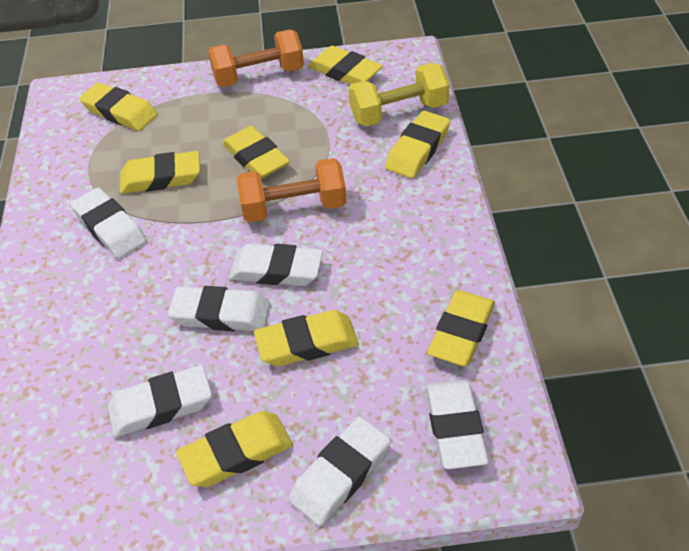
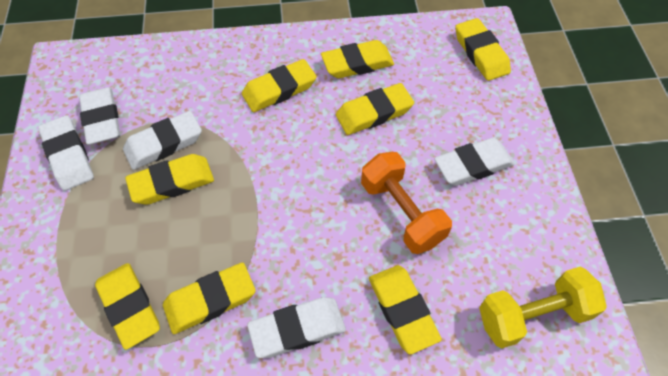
orange dumbbell: [208,30,304,87] [237,158,347,223] = 2 -> [361,152,452,254] = 1
white eraser: [71,188,147,259] [107,365,212,437] [168,286,270,331] [229,244,323,286] [289,417,391,526] [425,380,489,469] = 6 -> [38,115,94,191] [79,87,120,145] [123,111,202,170] [247,297,346,358] [434,138,514,186] = 5

